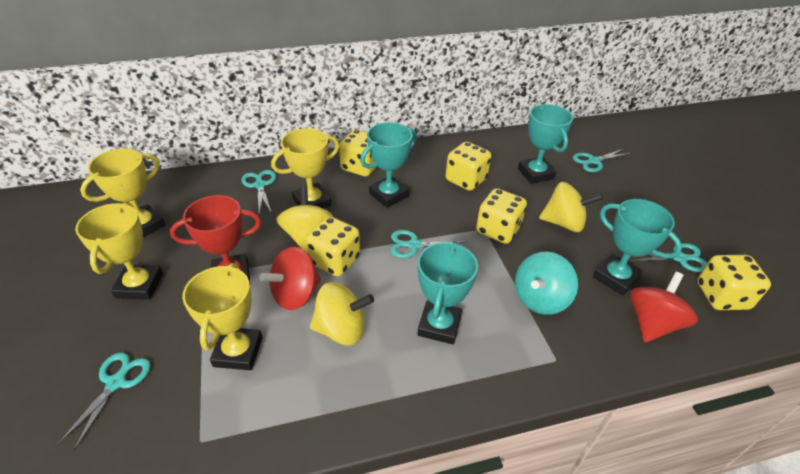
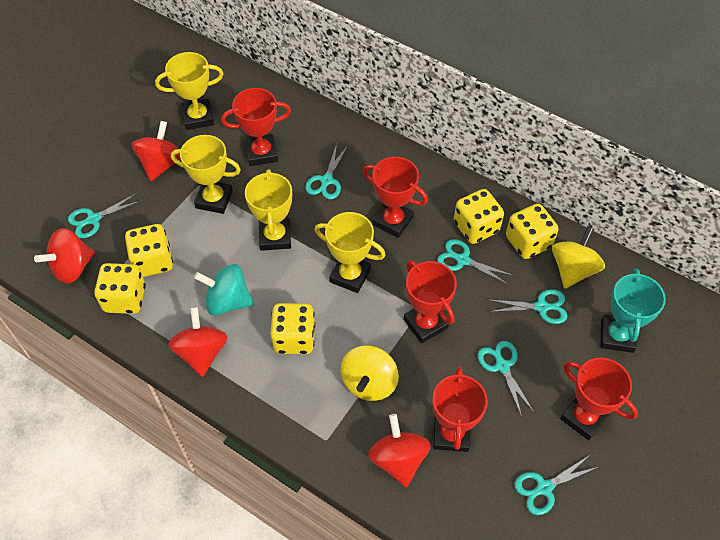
red spinning top: [259,247,321,310] [630,272,698,342] = 2 -> [34,228,95,284] [132,121,181,181] [168,307,228,377] [368,414,431,487] = 4
red trophy: [170,195,261,283] = 1 -> [221,88,291,166] [363,157,428,238] [404,260,457,343] [432,366,488,452] [560,358,638,440] = 5
turquoise scissors: [57,352,151,450] [241,170,276,214] [390,230,465,258] [573,149,632,172] [631,243,707,272] = 5 -> [68,193,141,238] [305,144,348,199] [437,239,514,285] [478,341,534,417] [489,289,567,324] [514,455,598,515] = 6
turquoise trophy: [360,122,417,208] [417,241,478,345] [518,104,573,184] [593,199,682,295] = 4 -> [600,268,666,353] = 1
yellow spinning top: [276,187,333,253] [310,282,374,345] [539,182,603,232] = 3 -> [340,346,399,401] [552,226,605,289] = 2

